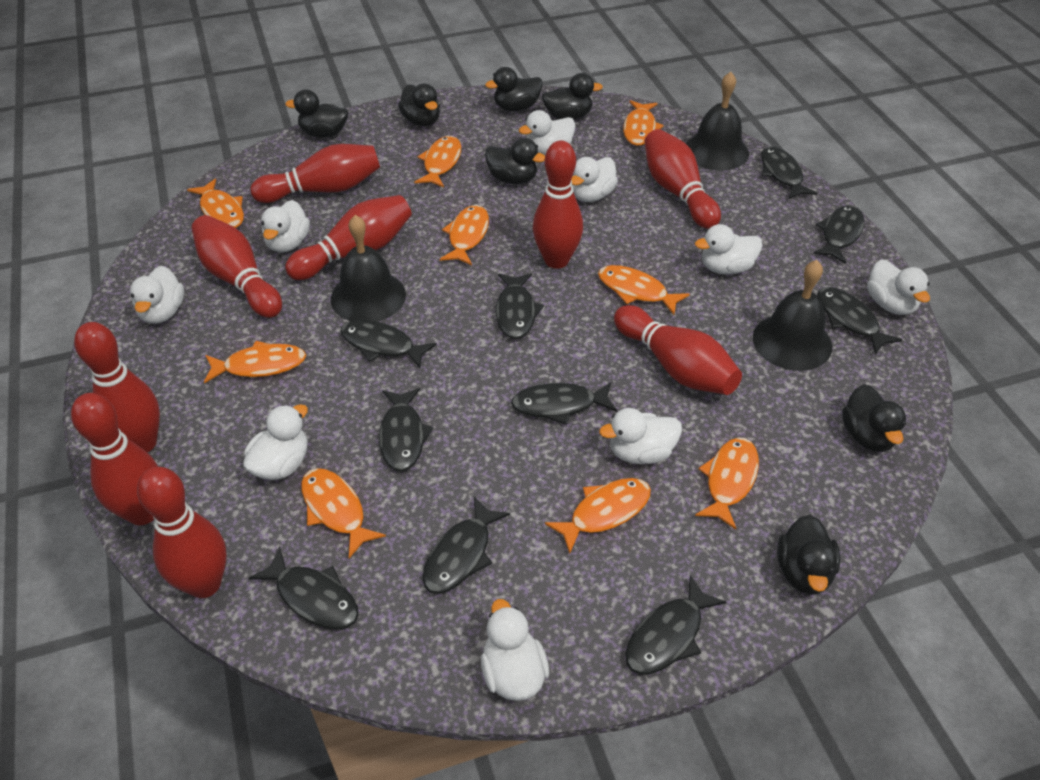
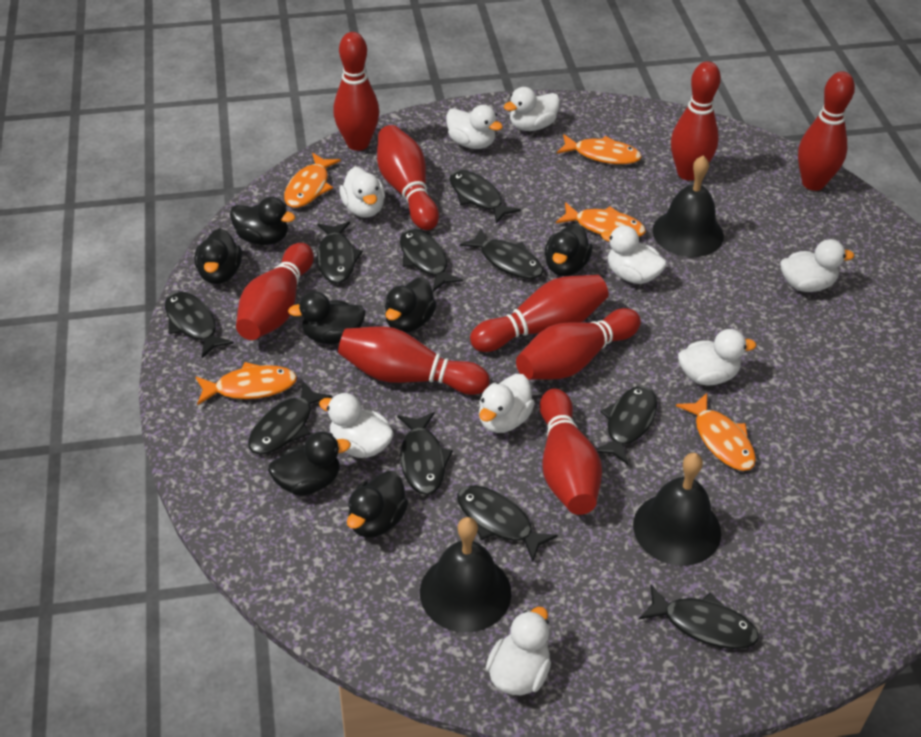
orange fish: [187,179,244,228] [204,341,306,383] [301,468,386,558] [414,136,461,188] [440,205,489,265] [545,478,651,554] [598,265,690,315] [623,100,664,146] [695,437,759,530] = 9 -> [196,362,297,405] [284,153,341,208] [556,202,646,237] [557,134,642,164] [676,393,756,471] = 5

